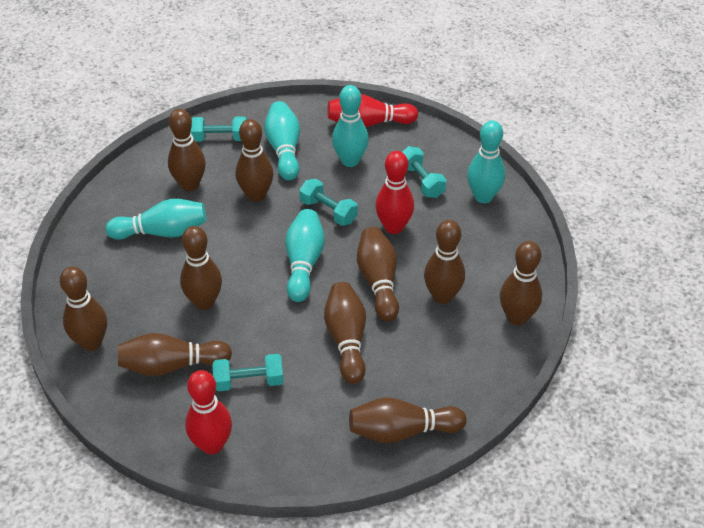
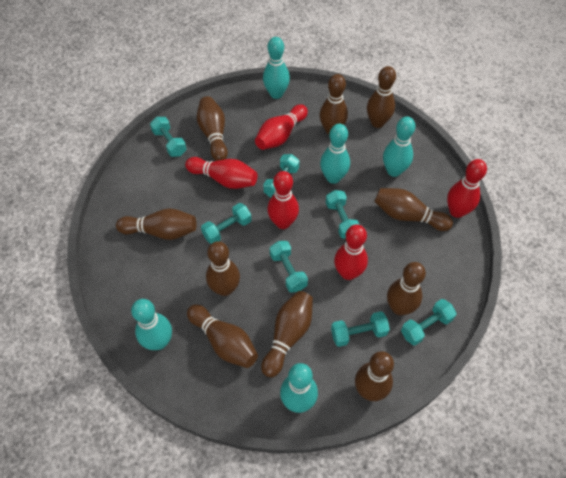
red bowling pin: [185,370,232,454] [327,94,418,127] [375,151,414,234] = 3 -> [185,157,258,189] [255,104,308,150] [267,171,299,229] [334,224,368,280] [447,159,487,218] = 5
turquoise dumbbell: [191,116,247,142] [213,354,284,391] [299,179,358,226] [402,146,446,198] = 4 -> [150,117,186,157] [201,203,252,244] [263,154,299,198] [270,241,308,293] [326,190,359,239] [331,311,390,347] [401,299,457,346] = 7

